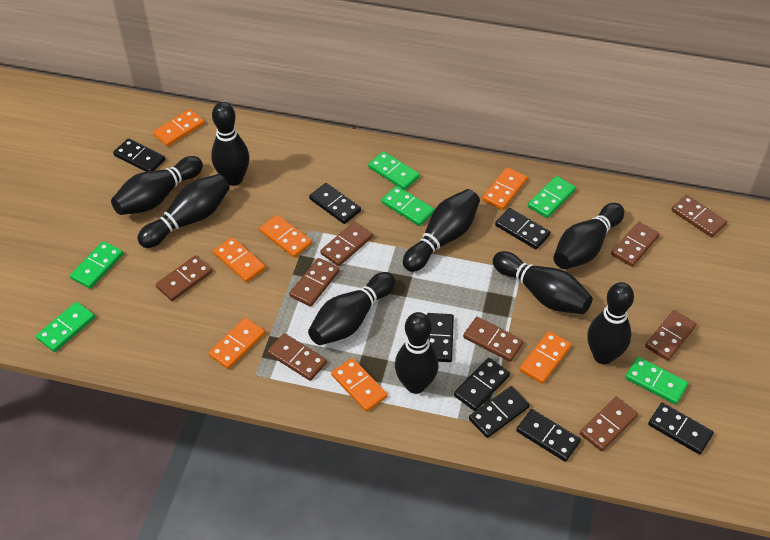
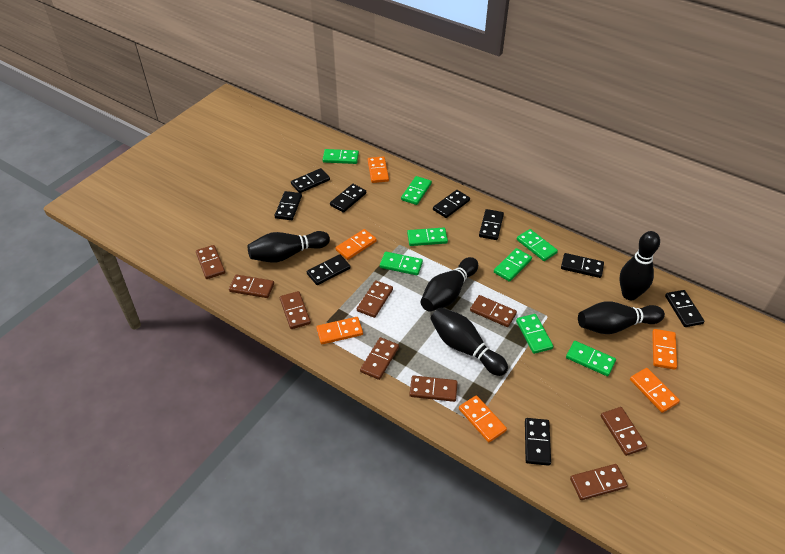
black bowling pin: [111,156,203,215] [137,174,230,248] [211,102,249,186] [308,272,395,345] [395,312,438,394] [403,189,480,272] [493,251,593,314] [553,203,624,269] [587,282,634,364] = 9 -> [248,231,330,262] [421,257,478,312] [430,307,508,376] [578,301,665,334] [619,231,660,300] = 5
black domino: [113,138,165,172] [309,183,361,224] [427,313,454,362] [454,358,510,411] [469,386,530,438] [495,208,551,249] [516,409,581,462] [648,403,714,455] = 8 -> [275,191,302,220] [291,168,330,193] [307,254,351,285] [330,184,366,213] [433,190,470,218] [479,209,504,240] [525,418,551,466] [561,253,604,278] [665,290,705,327] = 9
green domino: [36,302,95,352] [70,241,123,289] [368,151,420,190] [381,186,435,226] [528,176,576,218] [625,357,688,405] = 6 -> [322,149,359,164] [380,252,423,275] [401,176,432,205] [407,227,448,246] [494,248,532,282] [516,314,554,354] [517,229,558,261] [566,341,616,376] = 8
orange domino: [153,109,204,147] [208,318,265,369] [213,237,266,282] [259,215,312,258] [331,358,387,412] [482,167,527,210] [520,331,571,384] = 7 -> [316,317,363,344] [335,229,377,260] [368,156,389,183] [459,395,507,442] [630,368,680,413] [652,329,677,370] = 6

